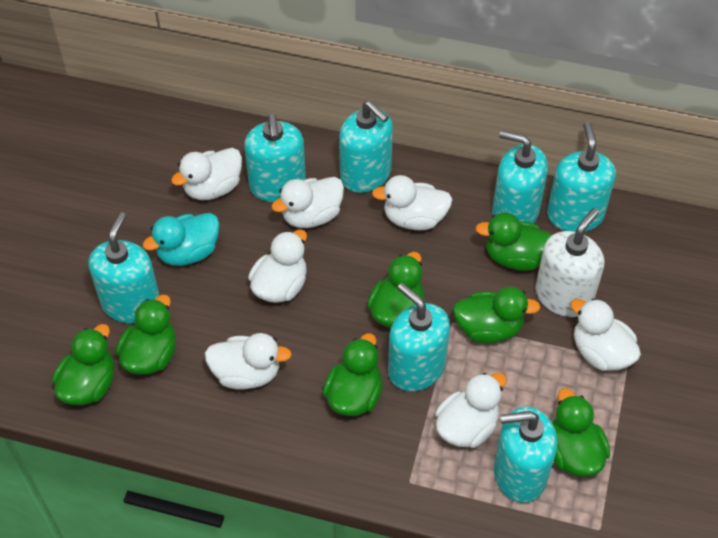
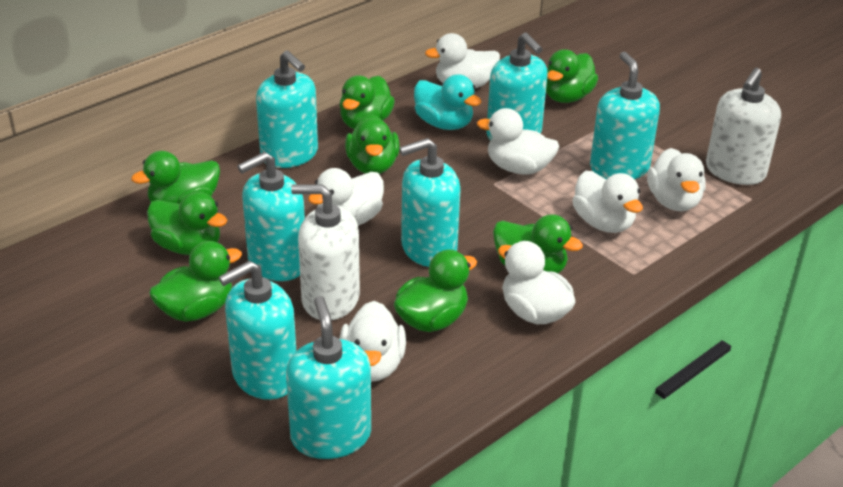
green duck: [52,324,114,405] [116,295,176,375] [323,333,383,416] [367,252,425,328] [453,287,541,343] [475,213,552,271] [552,388,610,477] = 7 -> [131,151,220,204] [147,192,228,255] [149,241,242,322] [340,75,395,129] [345,114,399,174] [394,250,477,332] [493,214,583,273] [546,49,598,103] = 8
white soap dispenser: [535,208,604,317] = 1 -> [291,184,360,320] [706,68,781,185] = 2

